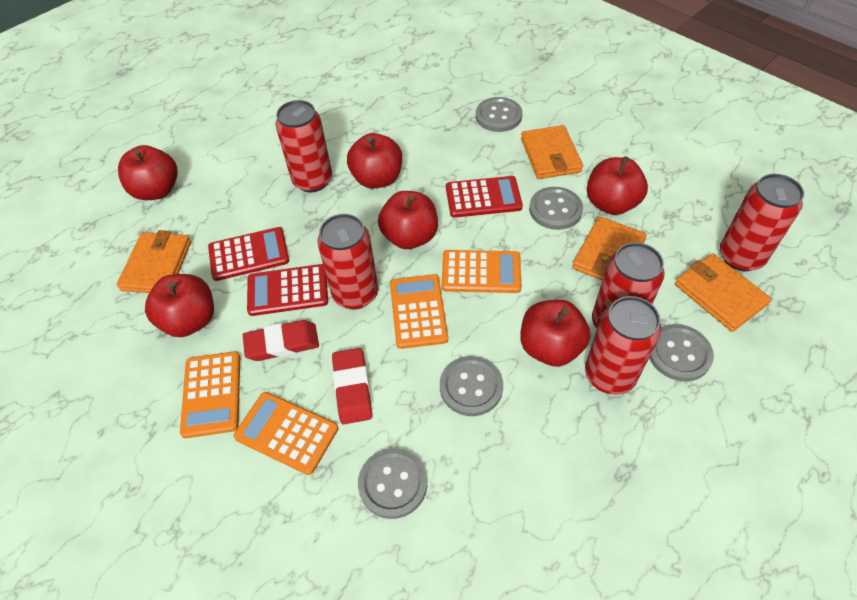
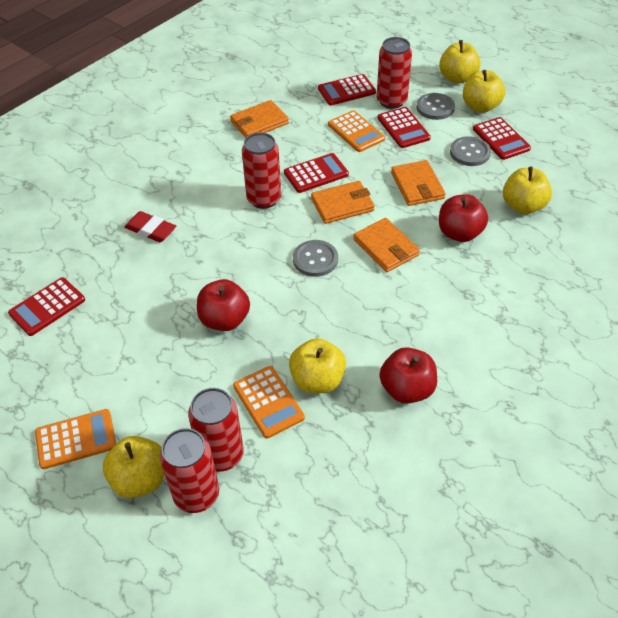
grey button: [358,448,427,519] [440,356,503,416] [476,97,522,132] [529,187,583,230] [649,324,714,381] = 5 -> [293,240,338,277] [416,93,455,120] [450,136,491,166] = 3
orange calculator: [180,351,240,438] [234,392,338,475] [390,274,448,349] [442,250,521,293] = 4 -> [35,409,116,469] [233,366,305,439] [328,110,385,152] = 3
red apple: [118,145,178,200] [145,274,214,337] [347,133,402,189] [378,191,438,249] [520,300,590,367] [587,156,648,215] = 6 -> [197,279,250,331] [379,347,437,404] [439,194,488,242] = 3
red calculator: [208,227,289,281] [247,264,328,316] [446,176,523,218] = 3 -> [8,277,85,336] [284,153,349,193] [318,74,376,105] [378,107,431,148] [473,117,531,160] = 5
red can: [275,100,332,192] [317,214,378,309] [585,296,661,395] [592,242,665,329] [720,174,804,271] = 5 -> [160,428,219,513] [188,388,244,472] [242,132,281,209] [377,37,412,109] = 4
red eraser: [243,320,319,361] [332,348,372,424] = 2 -> [124,211,176,242] = 1
yellow apple: none = 0 -> [103,436,164,498] [289,338,346,393] [439,40,481,84] [463,70,506,113] [503,166,552,214] = 5

